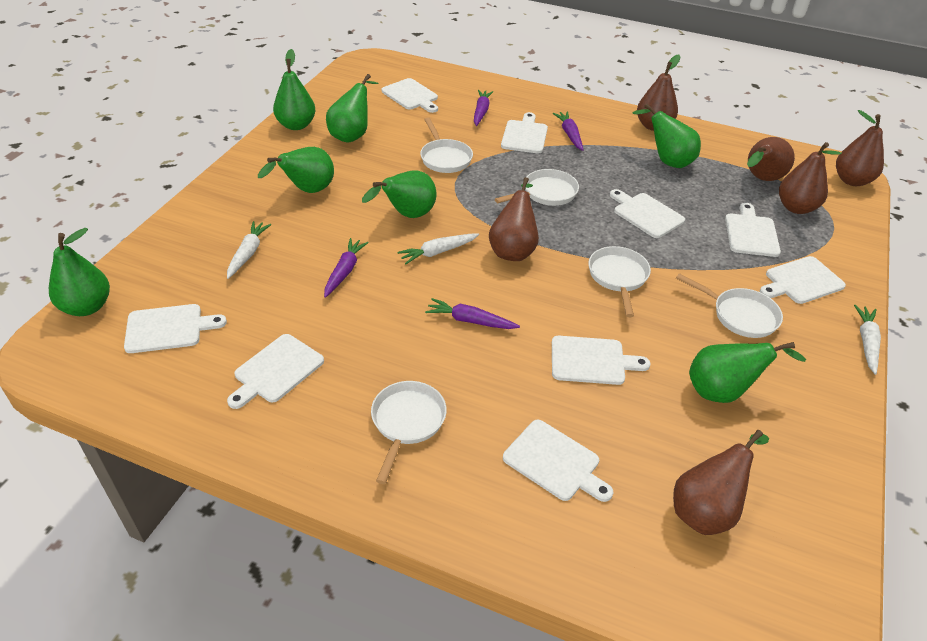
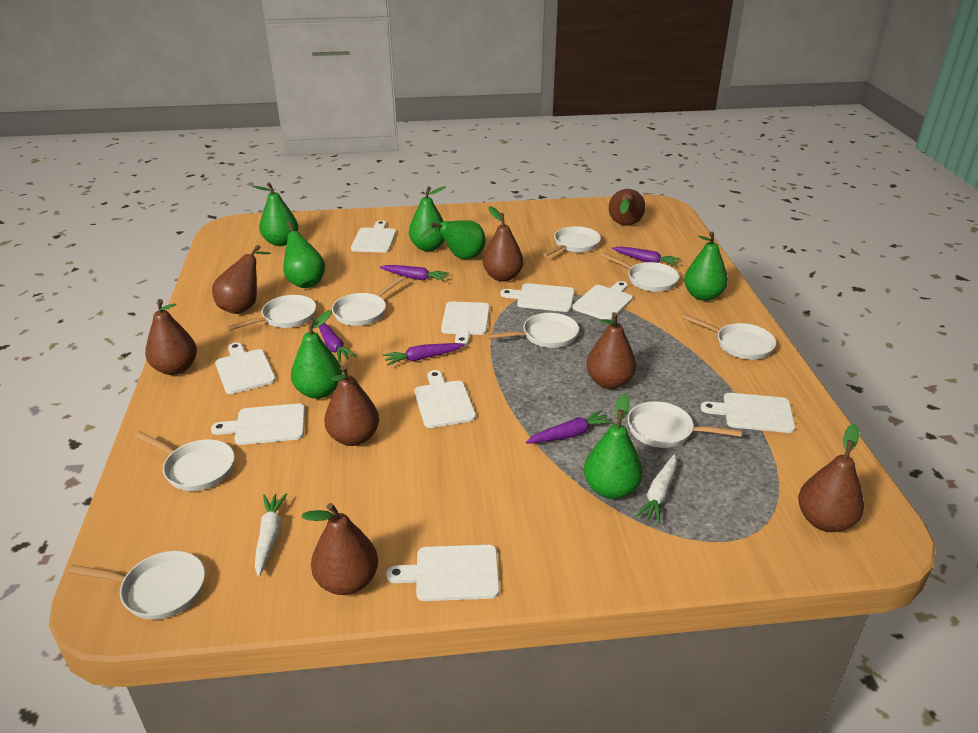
brown pear: [489,177,539,261] [637,55,680,131] [673,430,769,535] [747,137,795,181] [779,142,842,214] [836,110,884,186] = 6 -> [145,299,197,375] [212,245,271,314] [302,503,378,595] [324,365,379,446] [483,206,524,282] [586,312,637,389] [609,189,645,226] [798,424,864,532] = 8
purple carrot: [324,238,369,298] [425,298,520,329] [474,90,493,126] [553,111,583,151] = 4 -> [319,323,357,362] [379,265,449,281] [383,343,465,366] [526,410,613,444] [612,247,681,266] = 5
white carrot: [227,221,271,279] [397,233,479,264] [854,305,881,375] = 3 -> [255,494,287,577] [636,454,677,524] = 2
white pan: [371,381,447,484] [420,117,473,173] [495,169,579,206] [589,246,651,317] [676,273,783,338] = 5 -> [67,551,205,620] [134,431,235,491] [227,295,316,331] [332,277,404,326] [487,313,579,348] [542,226,601,256] [600,253,679,292] [628,401,742,448] [682,314,776,360] = 9

